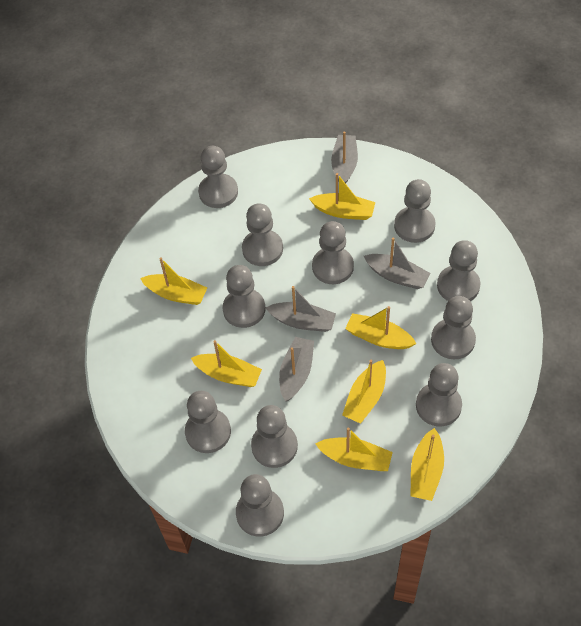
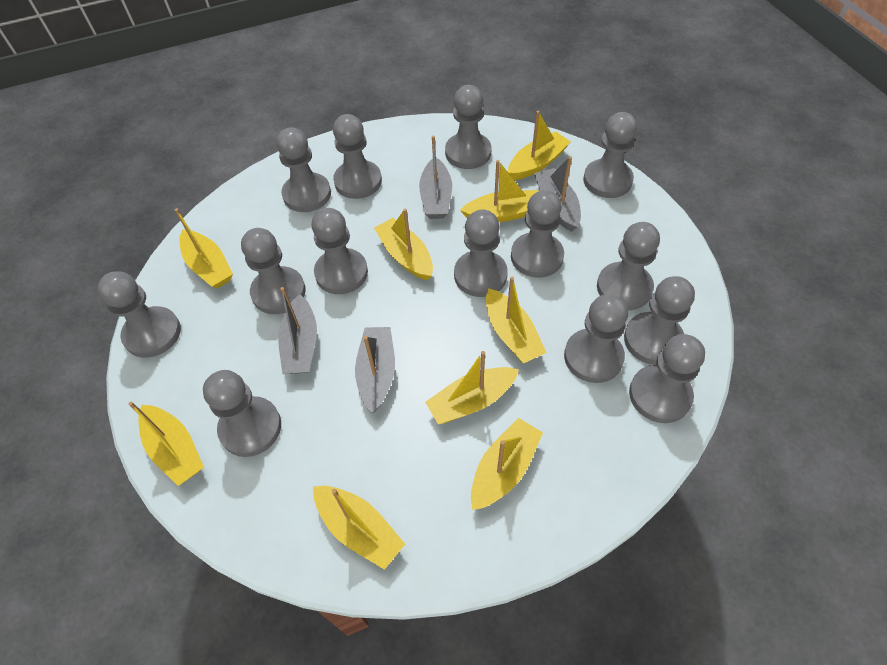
grey pawn: [185,391,231,453] [198,146,238,208] [223,265,265,328] [236,474,284,537] [242,203,283,266] [251,405,298,468] [312,221,354,284] [394,179,435,243] [416,363,462,427] [431,296,476,359] [437,240,480,301] = 11 -> [97,271,181,358] [203,370,281,457] [241,228,306,314] [276,127,331,212] [311,208,368,294] [333,114,382,199] [445,85,491,169] [454,209,508,297] [511,190,564,278] [564,294,628,383] [583,112,637,198] [597,222,660,310] [624,276,695,365] [629,334,705,423] = 14
yellow boat: [140,257,207,305] [191,340,262,387] [309,173,375,220] [315,428,393,471] [342,360,386,424] [345,306,416,349] [410,428,444,501] = 7 -> [129,402,204,486] [175,208,233,288] [313,486,405,570] [374,208,433,280] [425,351,519,424] [460,160,539,222] [471,418,543,510] [486,277,547,363] [508,111,571,180] = 9

